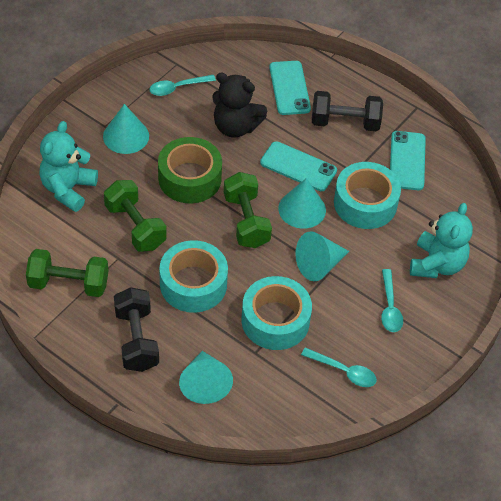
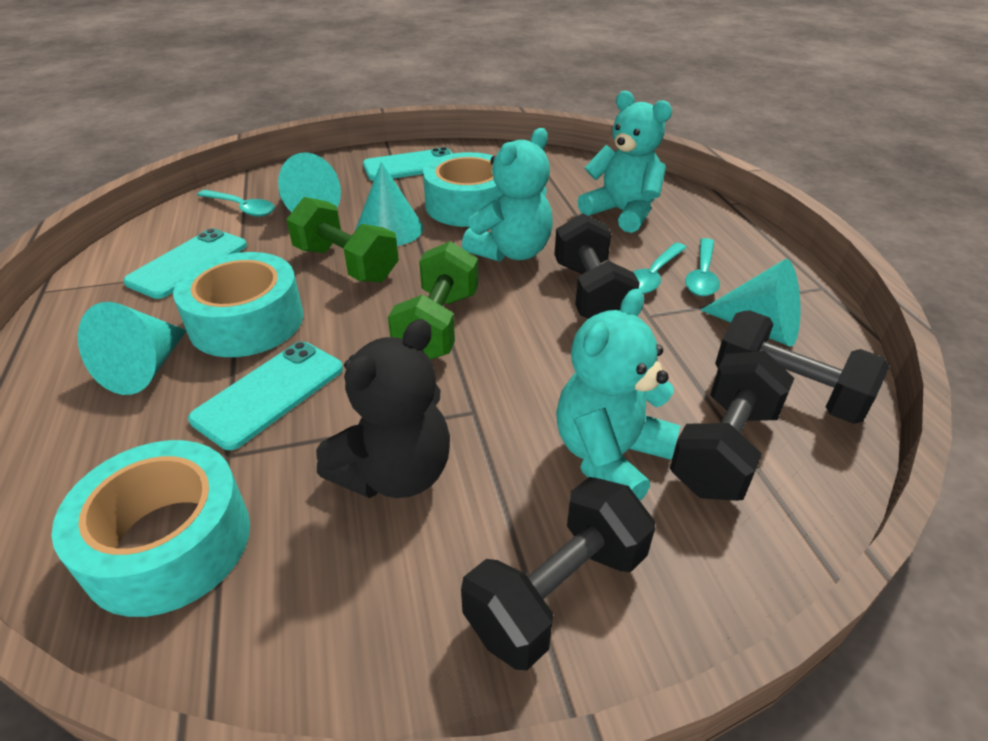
black dumbbell: [114,287,159,372] [312,91,383,131] = 2 -> [461,477,655,670] [554,213,640,319] [670,351,794,501] [715,310,889,424] = 4
green dumbbell: [26,249,108,297] [104,180,167,252] [224,172,272,248] = 3 -> [286,197,399,282] [388,241,478,360] = 2
green tape: [158,137,222,204] = 1 -> none = 0
turquoise teddy bear: [39,121,98,212] [410,203,473,278] = 2 -> [462,128,553,262] [556,289,681,501] [578,91,672,233] = 3

